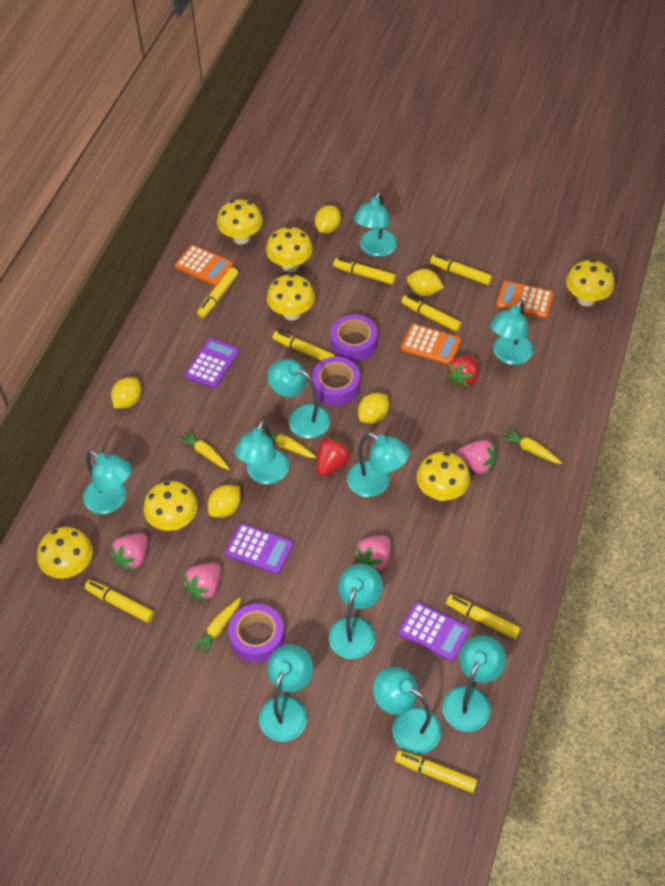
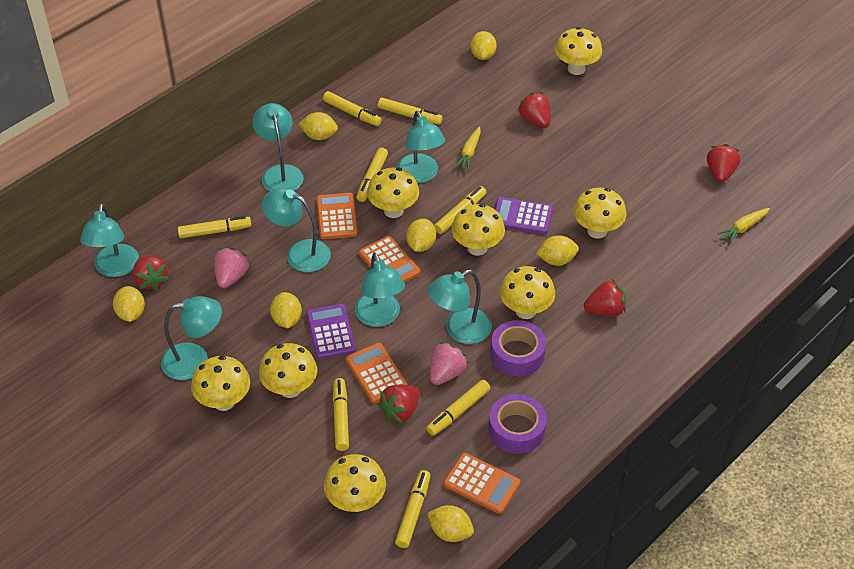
orange calculator: [175,245,233,286] [401,324,461,365] [496,281,554,318] = 3 -> [316,193,358,239] [346,343,408,403] [359,236,420,283] [444,453,520,514] = 4
pink strawberry: [110,533,148,571] [183,563,221,601] [354,535,391,573] [456,440,496,475] = 4 -> [214,247,250,288] [430,342,468,385] = 2
purple calculator: [185,338,239,389] [225,523,293,574] [398,602,470,661] = 3 -> [306,304,356,359] [495,197,553,234] = 2
purple tape: [229,604,285,663] [312,357,360,406] [331,314,377,362] = 3 -> [489,394,547,454] [490,320,546,376] = 2
red strawberry: [317,437,352,476] [445,356,479,388] = 2 -> [132,255,169,291] [378,385,420,424] [517,92,551,128] [584,279,626,316] [707,144,740,183] = 5
turquoise lamp: [83,450,132,514] [234,420,289,484] [259,645,313,742] [268,359,330,438] [329,564,383,659] [347,433,410,497] [354,191,397,257] [373,667,442,754] [442,635,506,732] [490,299,534,365] = 10 -> [80,203,139,277] [161,296,222,380] [252,103,304,191] [262,187,331,272] [355,253,405,327] [397,111,445,183] [428,270,492,344] = 7
yellow carrot: [177,429,230,470] [191,597,241,656] [263,426,316,458] [501,427,562,464] = 4 -> [454,127,481,171] [717,208,770,243] = 2
yellow lemon: [111,377,141,409] [208,485,241,518] [315,205,341,234] [358,393,389,424] [407,269,444,296] = 5 -> [113,286,145,322] [270,292,302,328] [299,112,338,140] [406,219,436,252] [427,505,474,542] [470,31,497,60] [536,235,579,266] = 7
yellow mushroom: [37,527,93,579] [144,481,198,531] [217,199,263,245] [266,226,313,272] [267,274,315,321] [416,452,470,501] [566,260,615,306] = 7 -> [191,356,250,411] [259,343,317,398] [324,454,386,512] [367,168,419,218] [451,204,505,256] [500,266,555,319] [555,27,602,75] [573,188,626,239] = 8

